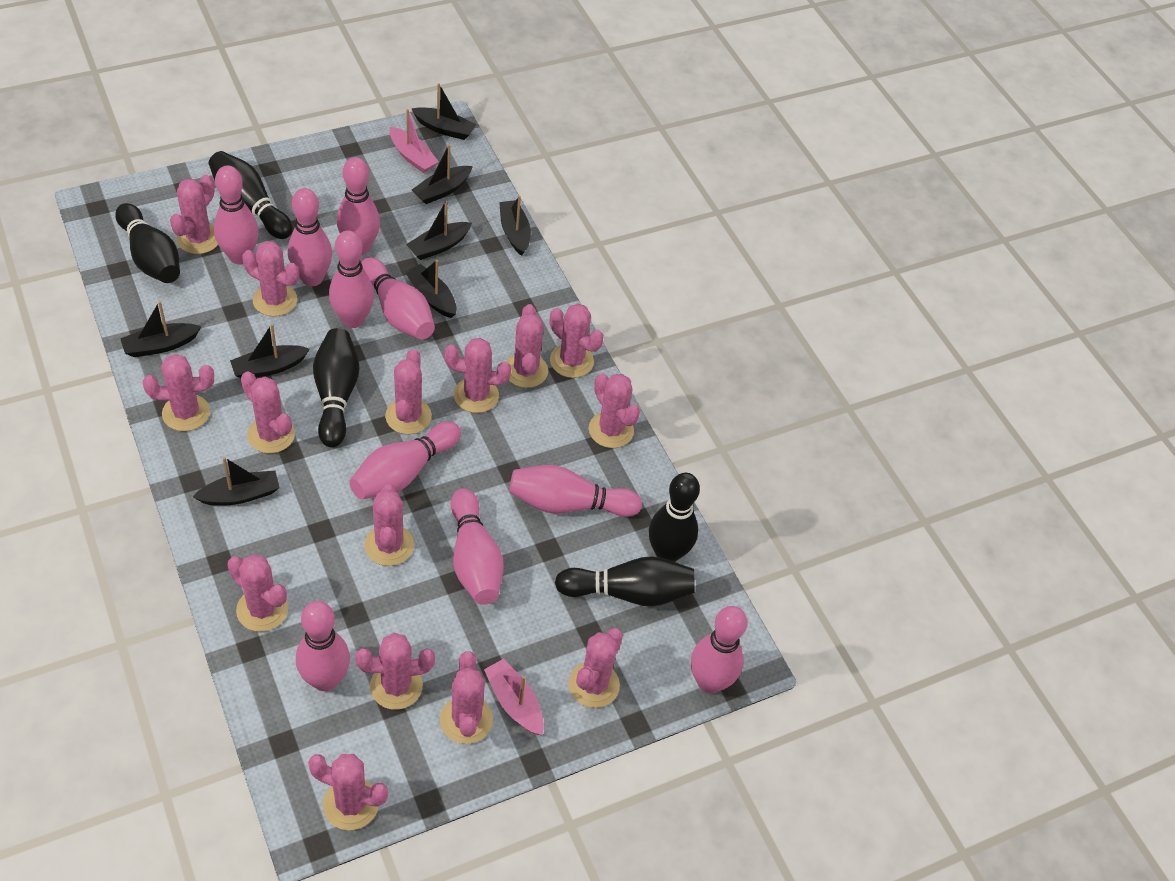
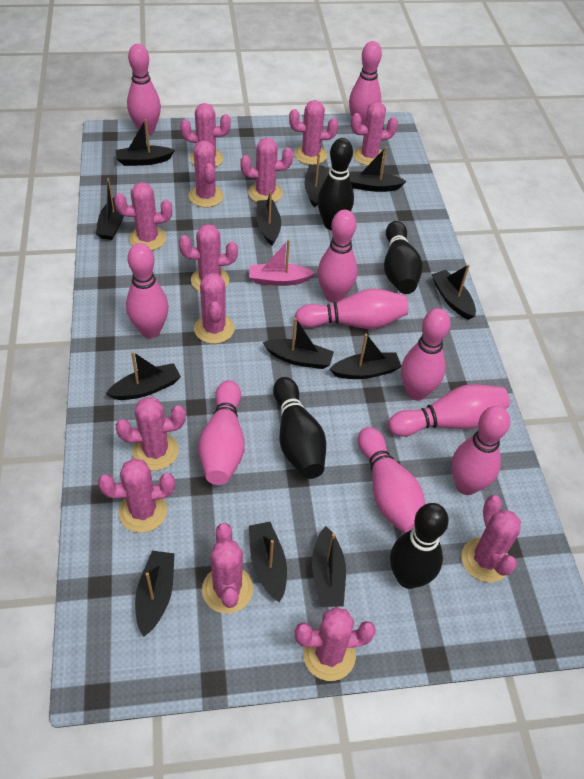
black boat: [120,301,201,357] [193,457,280,506] [230,324,310,378] [405,260,457,318] [406,201,472,260] [412,83,477,140] [412,144,473,204] [499,196,531,256] = 8 -> [96,178,124,240] [106,351,181,400] [116,119,175,166] [135,551,175,637] [249,522,287,603] [256,190,281,246] [263,318,334,369] [304,153,327,208] [312,526,346,607] [330,334,401,379] [349,147,406,192] [432,264,476,320] = 12
black bowling pin: [115,203,180,283] [209,151,293,239] [313,328,360,447] [555,556,695,607] [649,473,700,562] = 5 -> [273,377,326,479] [317,138,354,230] [384,221,423,294] [390,503,449,589] = 4
pink boat: [390,109,439,173] [484,659,544,735] = 2 -> [249,239,315,286] = 1
pink cactus: [143,354,214,431] [170,175,218,254] [227,554,289,632] [241,371,295,453] [242,241,299,316] [308,754,388,830] [355,633,435,710] [364,484,414,566] [385,349,432,434] [440,651,493,744] [444,338,512,413] [506,304,548,388] [550,303,604,378] [568,628,623,708] [589,373,640,448] = 15 -> [98,458,175,533] [114,182,172,251] [116,397,186,471] [179,224,238,292] [180,103,231,167] [189,140,224,208] [194,273,235,344] [202,523,253,613] [240,138,293,203] [289,100,338,165] [294,607,376,681] [351,102,398,166] [462,495,521,582] = 13

